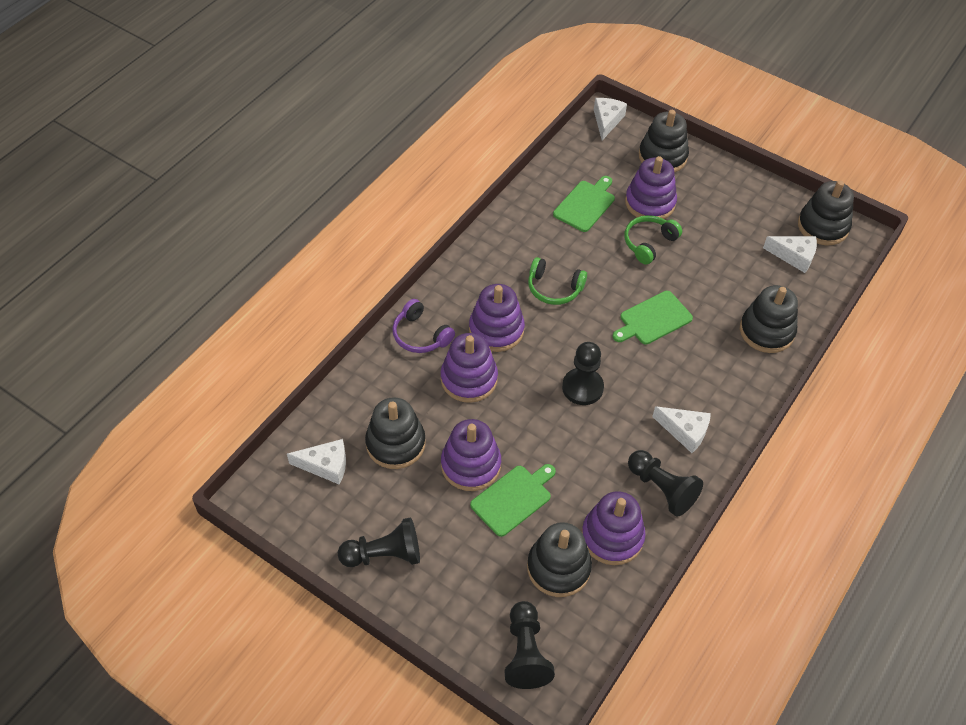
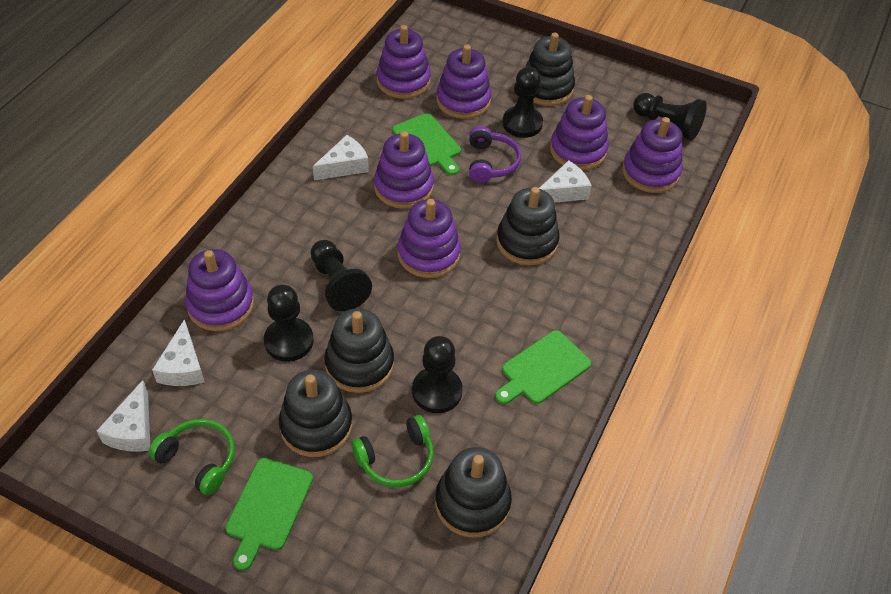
black pawn: [338,517,420,567] [505,601,555,689] [562,342,604,405] [628,450,703,517] = 4 -> [264,285,314,362] [311,240,372,312] [412,336,463,413] [503,67,543,138] [633,93,707,140] = 5
purple stacking toy: [441,333,498,403] [441,419,501,491] [469,284,525,352] [582,491,646,565] [625,156,677,219] = 5 -> [185,249,254,331] [374,131,434,209] [377,25,431,99] [397,199,461,278] [436,44,491,119] [550,95,609,170] [622,117,682,193] = 7

